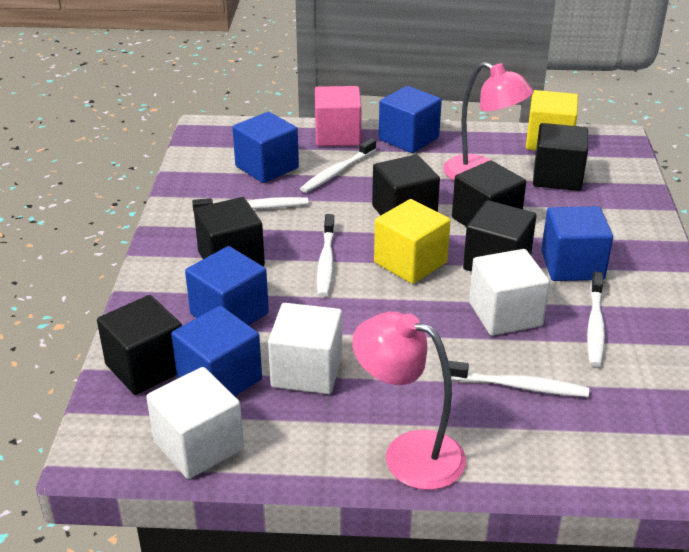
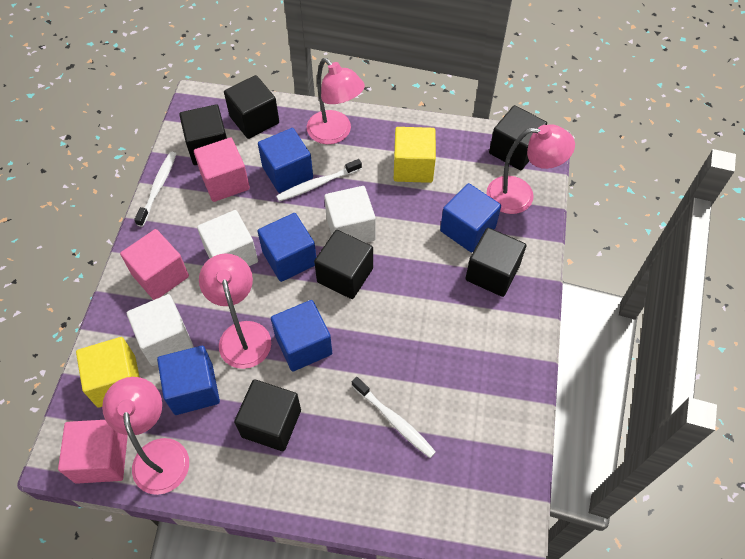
pink cube: [315,86,362,146] = 1 -> [58,420,128,484] [120,229,189,300] [194,137,250,202] = 3
pink lamp: [352,312,466,490] [443,62,534,180] = 2 -> [102,377,189,495] [199,253,271,369] [307,58,365,144] [486,125,575,214] = 4
white toothbrush: [192,197,309,212] [300,138,376,193] [317,214,335,297] [442,361,589,397] [587,272,605,367] = 5 -> [134,152,176,227] [276,159,362,202] [352,377,436,458] = 3

